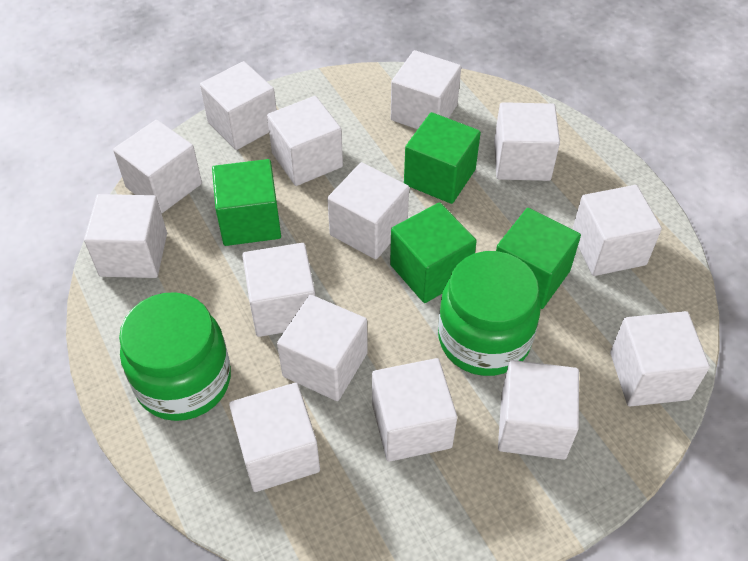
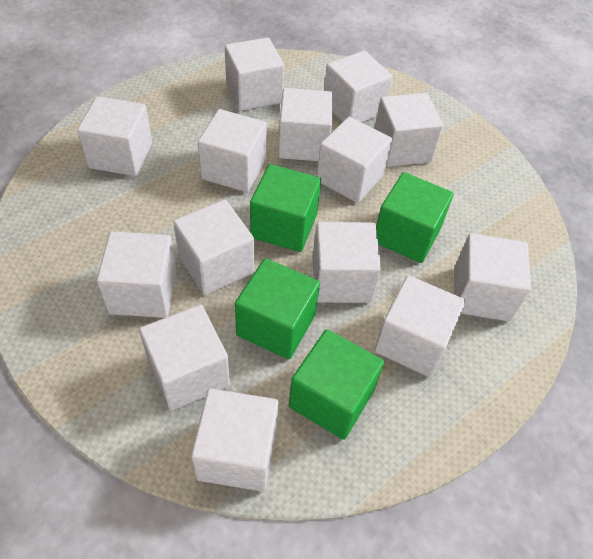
green jar: [119,292,231,421] [438,251,541,376] = 2 -> none = 0

